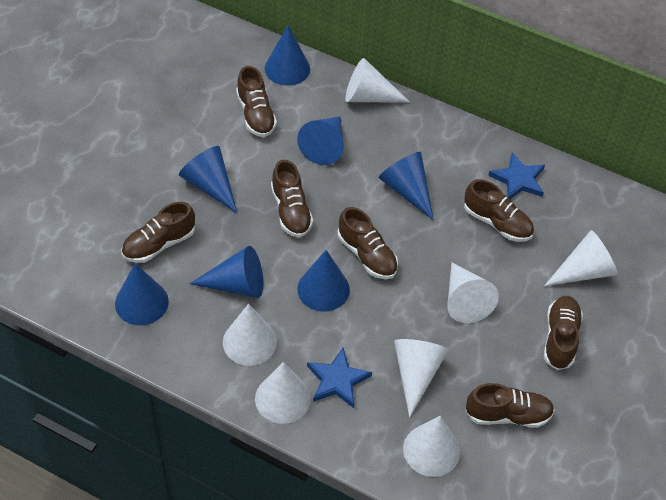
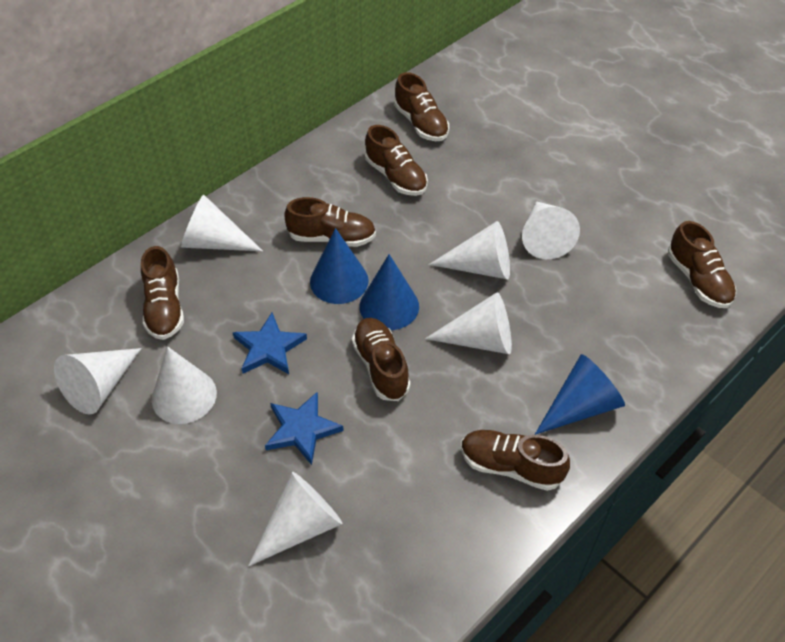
blue cone: [115,263,169,325] [179,146,237,213] [190,246,263,298] [265,25,310,86] [297,116,344,165] [297,250,350,312] [379,152,434,220] = 7 -> [310,228,369,304] [359,254,419,330] [535,354,625,435] = 3

